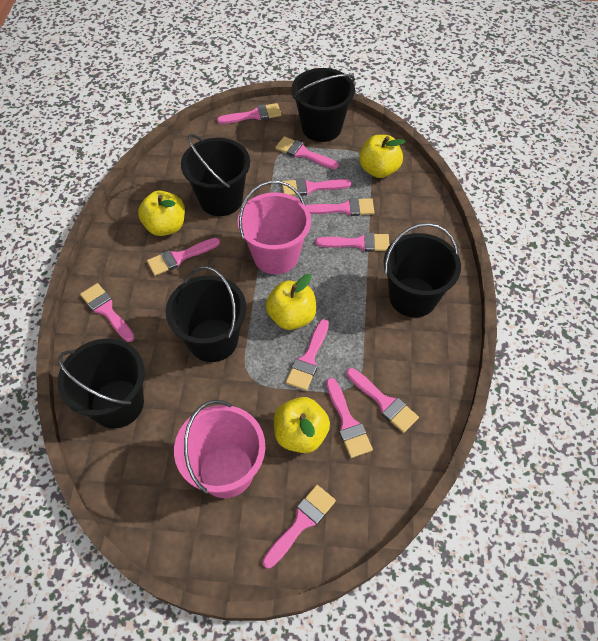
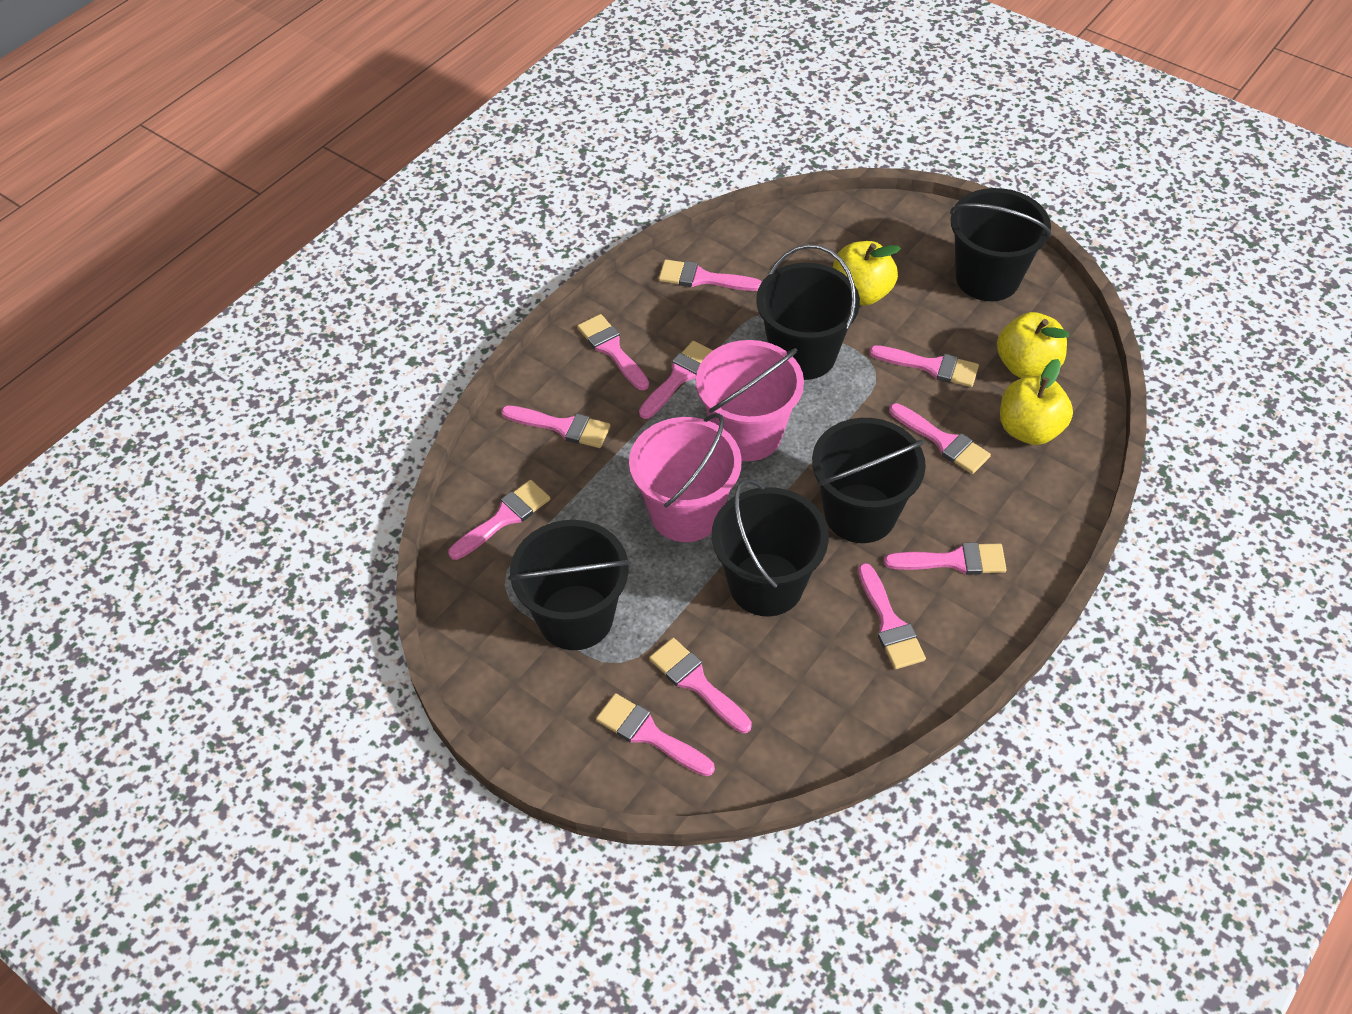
yellow apple: [138,191,185,236] [266,274,316,330] [274,397,330,453] [359,135,405,178] = 4 -> [833,241,901,306] [997,312,1069,378] [1000,359,1073,445] = 3

